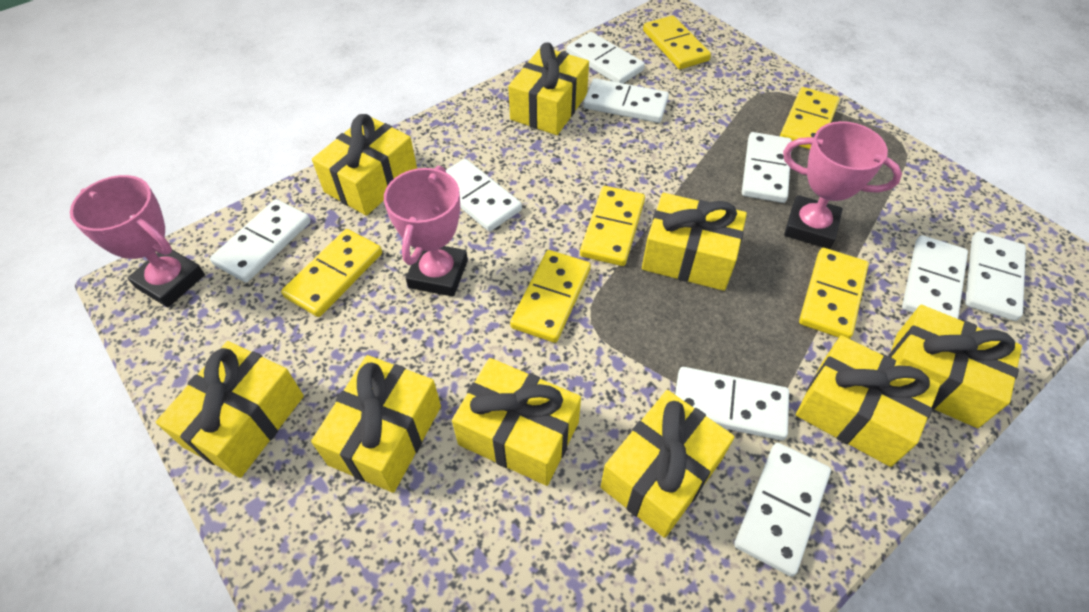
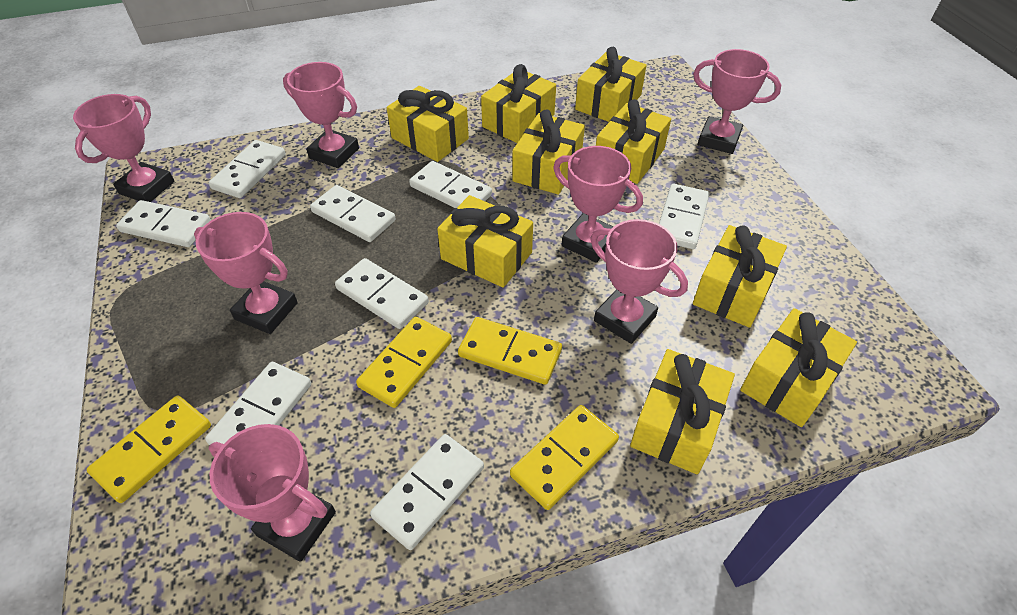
pink trophy: [70,175,205,307] [384,166,468,297] [783,121,902,249] = 3 -> [73,94,174,202] [194,212,298,334] [209,424,336,562] [283,62,359,168] [553,146,643,263] [590,219,688,344] [693,49,781,154] = 7
white domino: [210,199,311,282] [446,159,522,231] [566,32,645,84] [583,78,669,123] [675,367,789,440] [734,443,831,577] [742,132,792,203] [902,235,968,319] [965,231,1026,321] = 9 -> [116,200,211,247] [205,362,311,445] [209,140,286,198] [310,185,396,242] [335,258,429,329] [370,434,484,550] [409,161,492,208] [659,184,709,249] = 8
yellow domino: [281,229,382,317] [510,250,591,343] [580,186,645,266] [643,15,711,69] [780,87,840,149] [799,248,869,339] = 6 -> [86,395,211,503] [356,317,452,408] [458,317,562,385] [510,405,619,510] = 4

